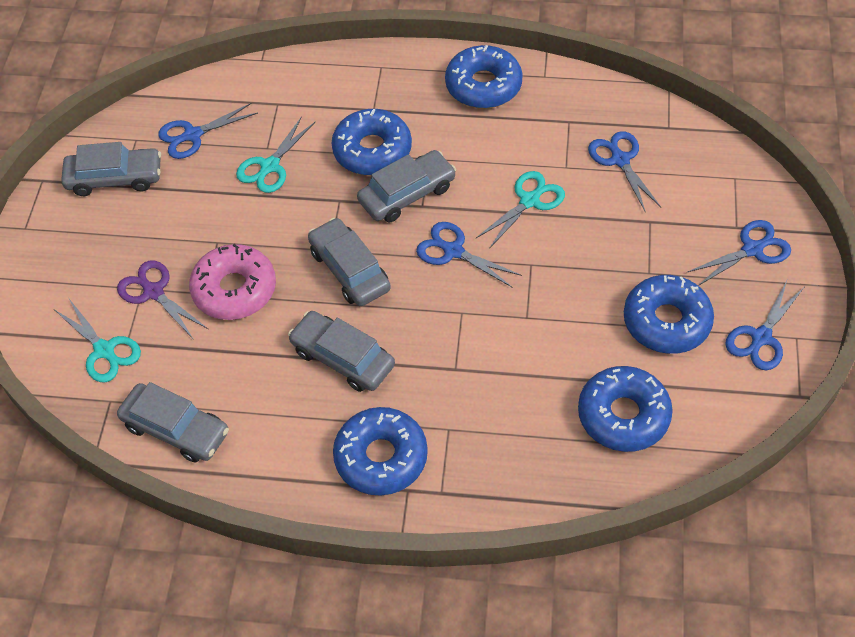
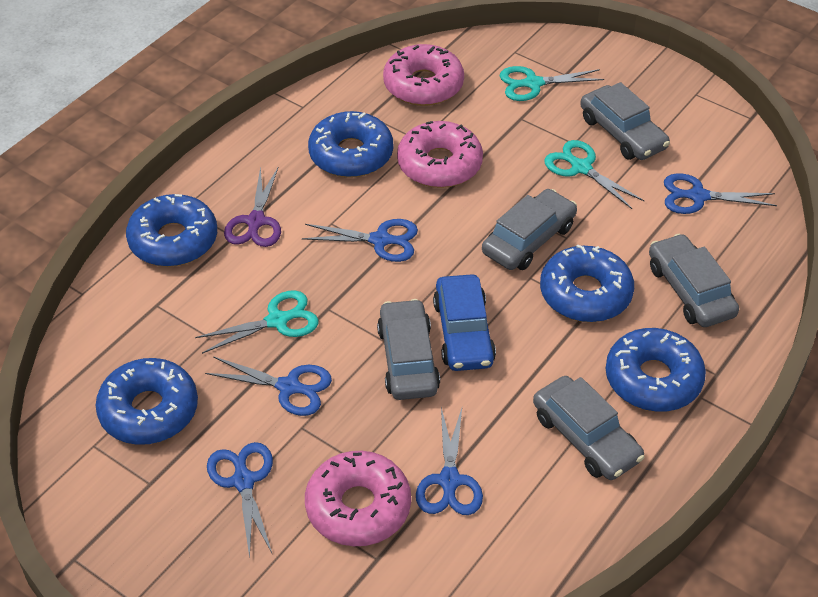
blue car: none = 0 -> [433,274,496,371] = 1
pink donut: [189,244,276,320] = 1 -> [305,451,411,546] [383,44,464,106] [397,121,483,188] = 3

